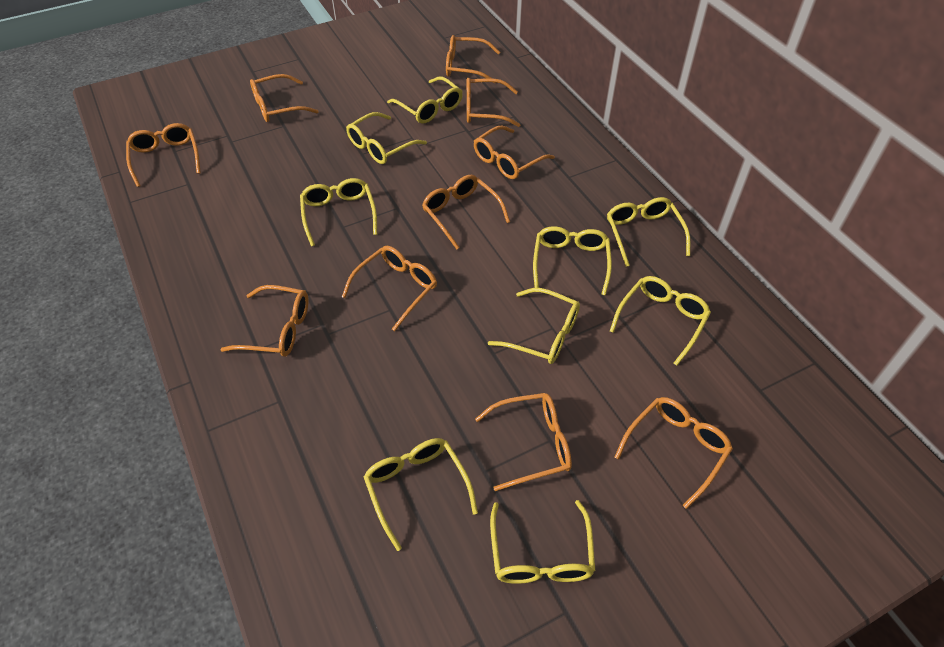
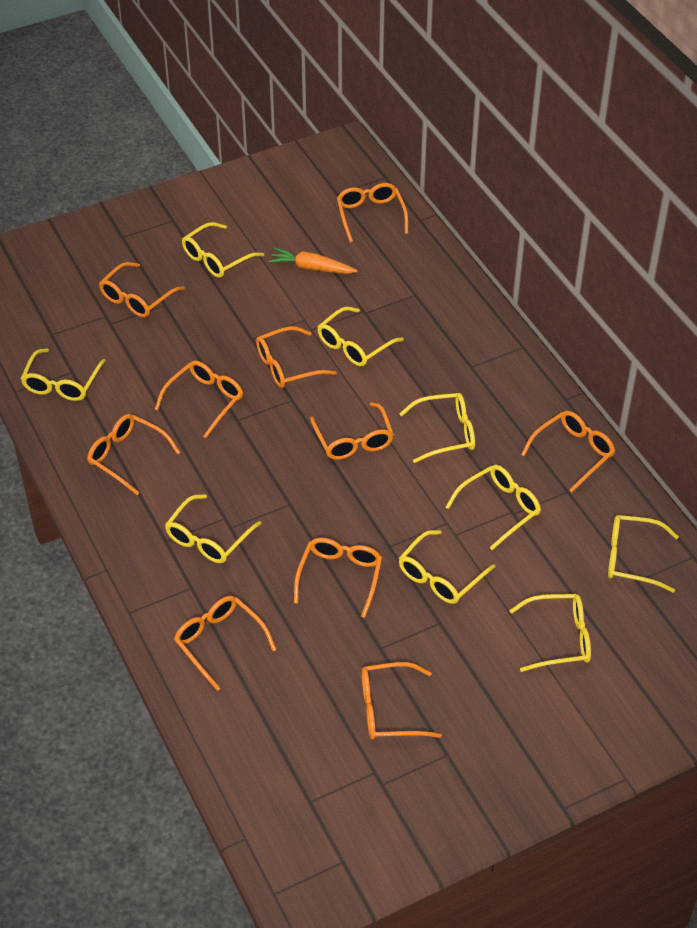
orange carrot: none = 0 -> [269,248,358,274] = 1

